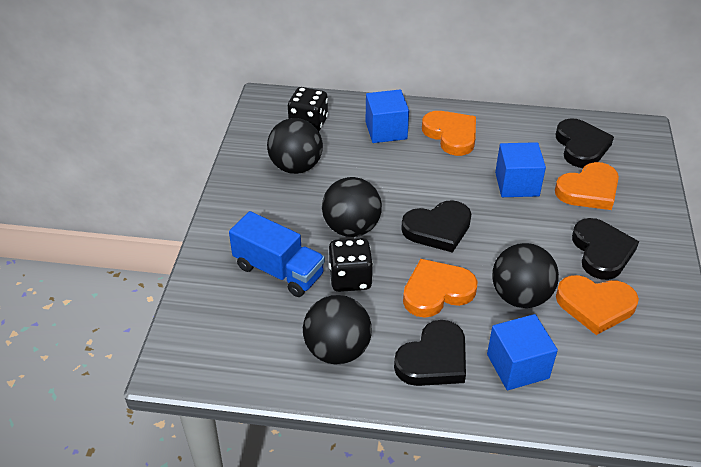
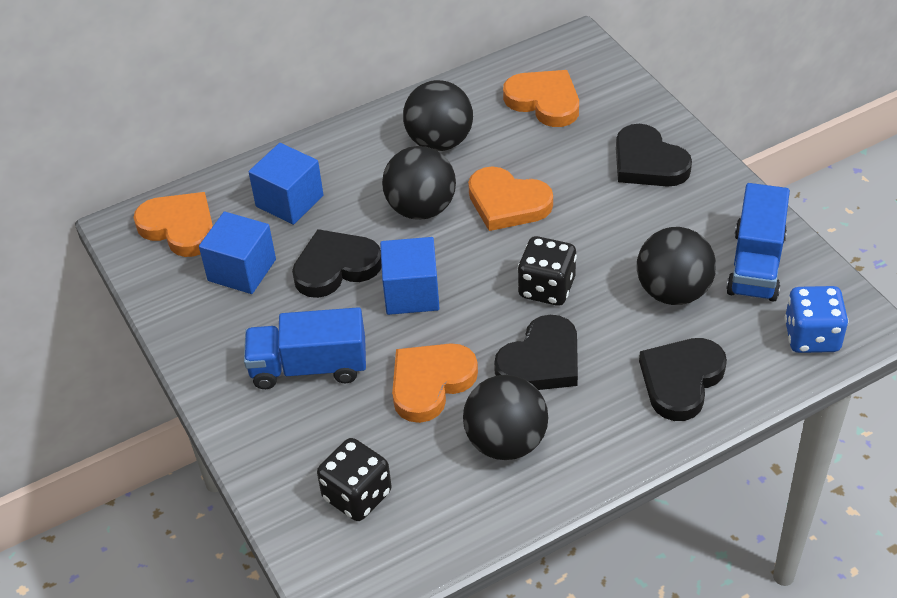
blue dice: none = 0 -> [784,286,849,353] = 1
blue truck: [229,211,325,297] = 1 -> [244,307,366,389] [726,183,790,302] = 2

